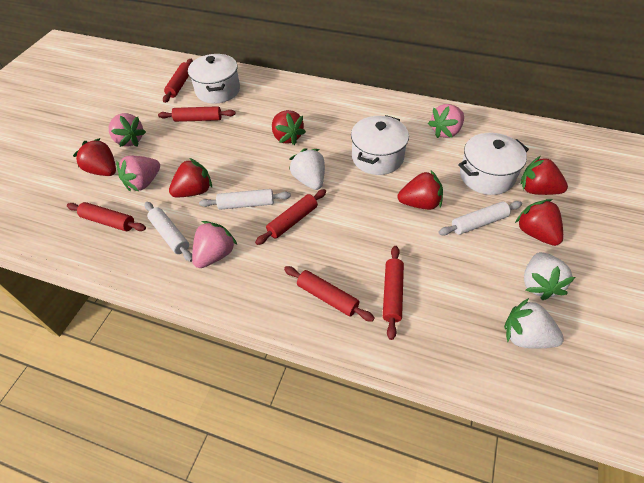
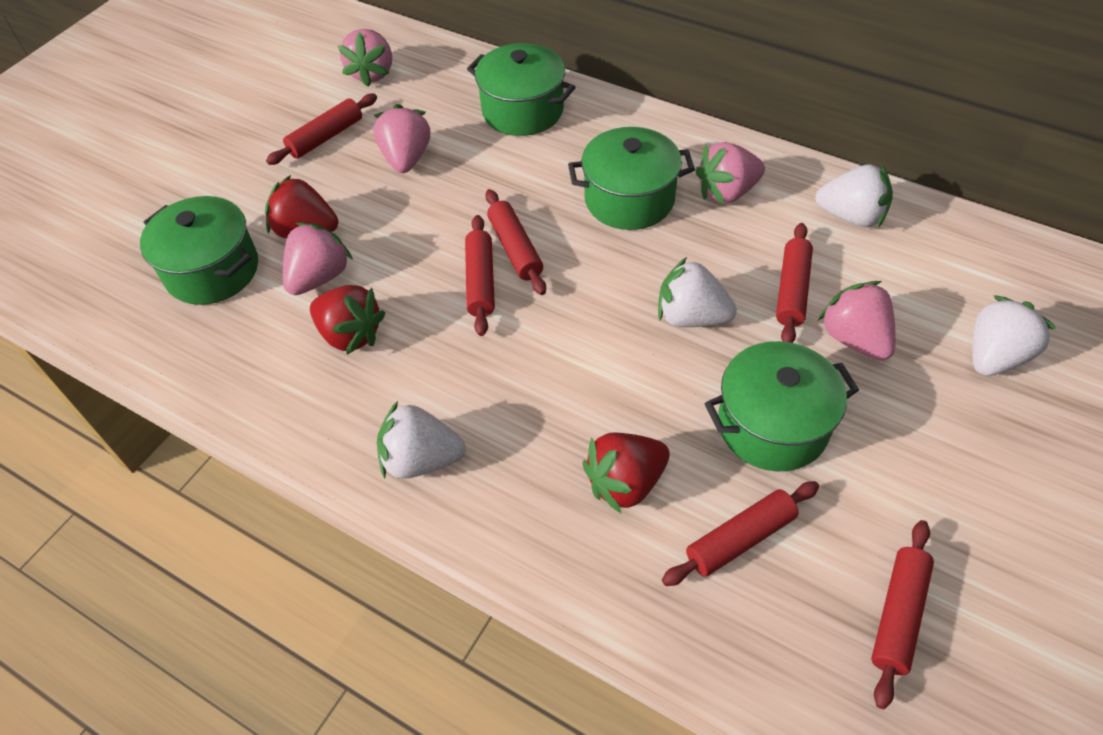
green pot: none = 0 -> [140,196,258,305] [467,43,575,136] [568,127,695,230] [704,341,859,471] = 4
pink strawberry: [109,113,146,147] [116,156,160,191] [192,221,237,268] [428,104,464,138] = 4 -> [283,222,353,295] [338,29,392,87] [373,104,430,173] [695,142,765,205] [818,281,896,361] = 5
red strawberry: [73,138,116,176] [169,158,212,197] [272,110,306,145] [398,171,443,210] [515,199,563,246] [520,156,568,195] = 6 -> [265,175,338,238] [310,285,386,355] [583,432,670,514] = 3
white pot: [188,54,240,104] [351,115,409,175] [458,133,529,195] = 3 -> none = 0
white rolling pin: [145,202,192,262] [199,189,291,210] [438,201,522,236] = 3 -> none = 0
white strawberry: [289,148,325,190] [504,298,564,348] [524,252,575,300] = 3 -> [377,401,466,479] [658,257,737,327] [815,164,893,228] [972,295,1056,376] = 4

